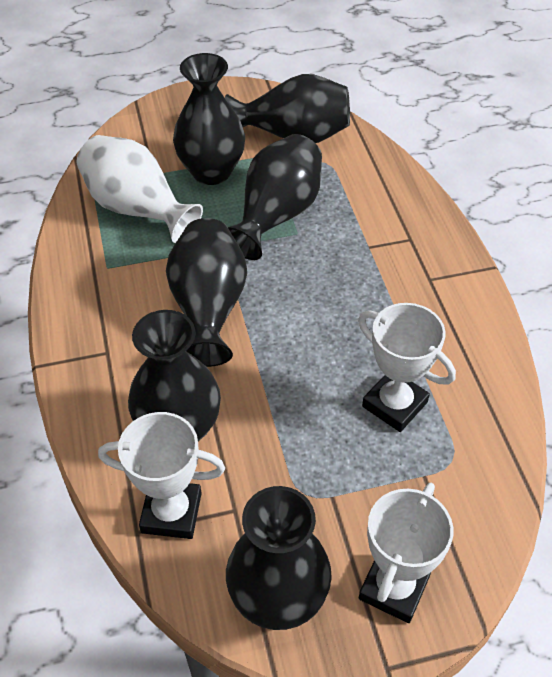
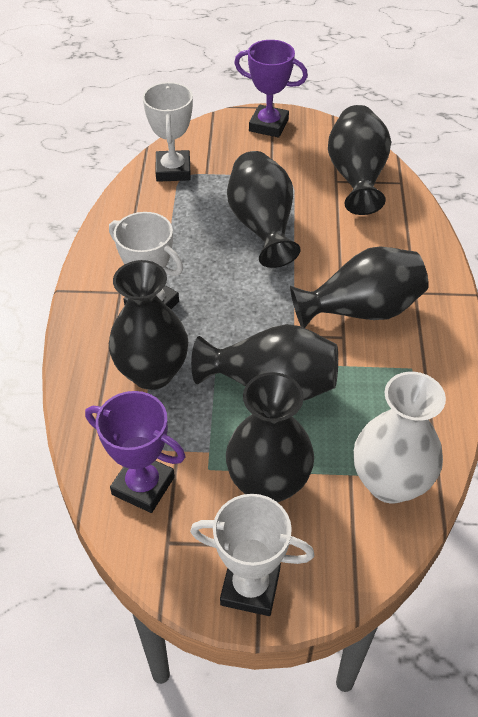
purple trophy: none = 0 -> [85,391,185,513] [234,40,308,138] = 2

